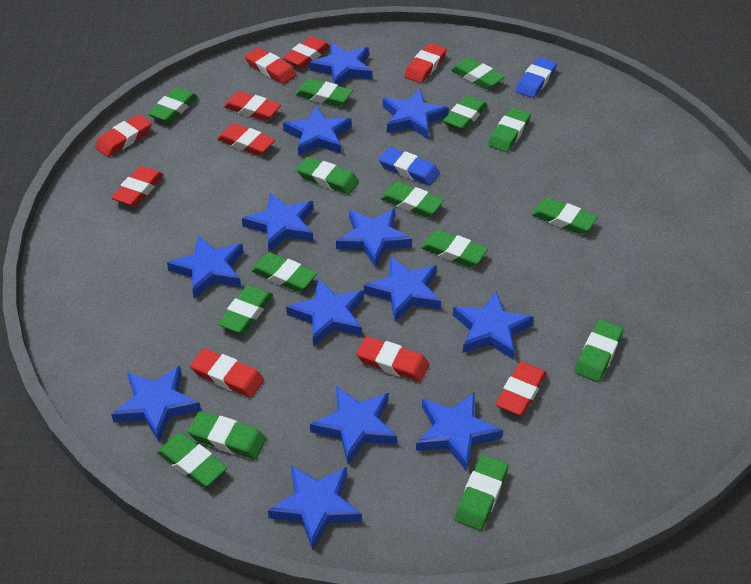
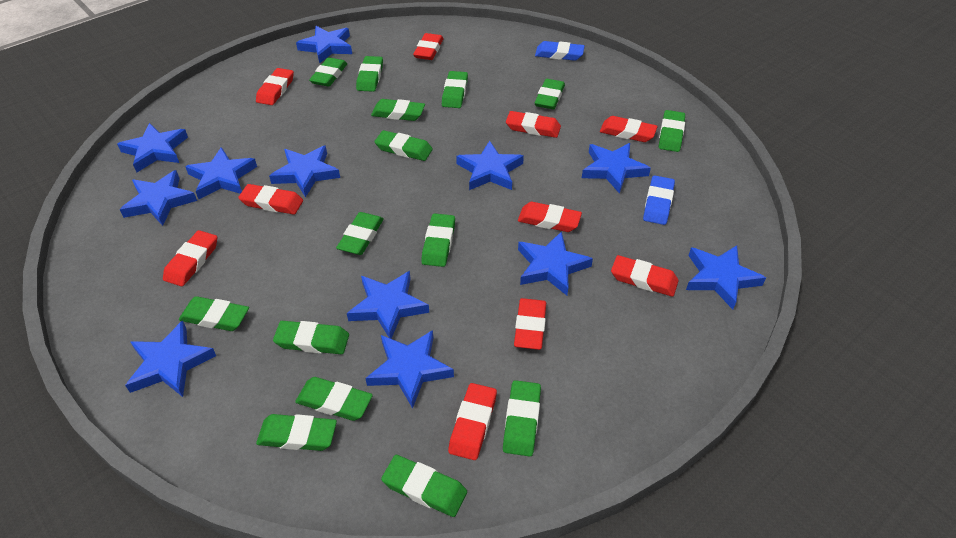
blue star: [111,366,201,442] [167,235,243,298] [242,193,313,252] [268,465,362,550] [283,106,351,156] [286,278,364,346] [309,42,372,86] [310,386,397,464] [336,208,412,268] [364,256,441,322] [383,89,449,139] [416,392,503,471] [453,291,534,359] = 13 -> [117,123,188,172] [120,170,197,226] [125,321,216,397] [185,147,257,199] [269,146,340,198] [296,26,352,64] [347,271,429,339] [365,330,454,409] [456,141,524,190] [518,231,593,295] [582,143,651,194] [686,245,766,309] = 12

